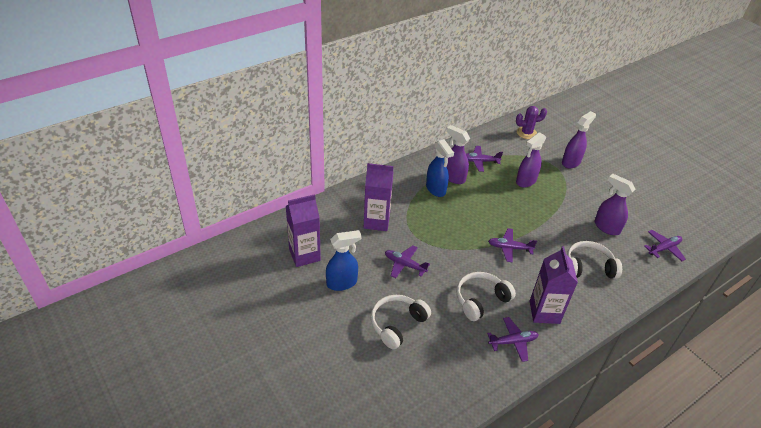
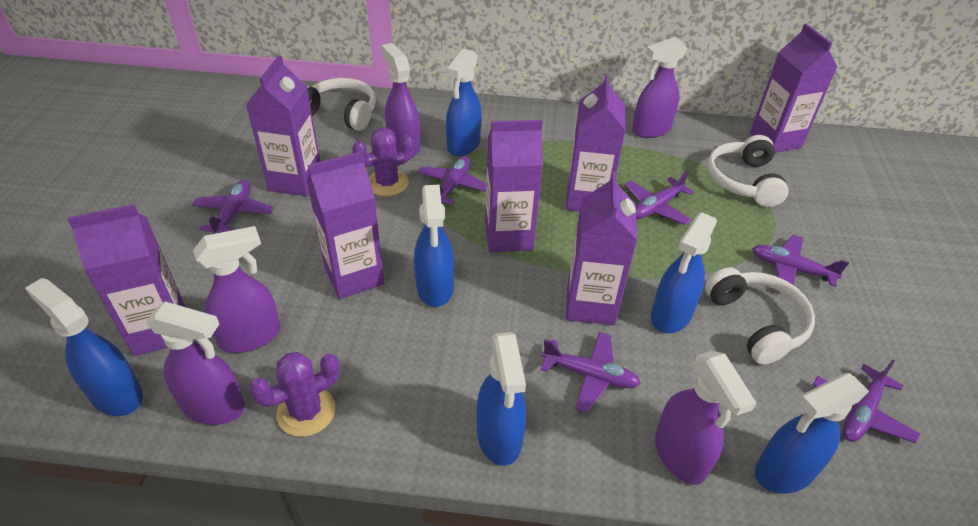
blue spray bottle: [326,230,362,291] [426,139,454,197] = 2 -> [25,278,143,416] [414,185,454,307] [446,49,482,156] [477,332,526,466] [651,212,717,333] [755,373,869,493] = 6
purple cactus: [516,106,547,139] = 1 -> [249,352,340,437] [352,128,414,196] = 2
purple carton: [286,194,321,267] [364,163,393,231] [530,246,578,324] = 3 -> [68,204,185,356] [246,55,320,197] [307,151,384,299] [485,120,543,252] [566,74,626,212] [566,172,637,325] [750,24,838,153] = 7
purple plane: [385,245,430,278] [466,146,503,172] [487,317,539,362] [488,228,537,263] [644,230,686,261] = 5 -> [192,180,274,234] [417,156,486,205] [541,332,641,413] [625,170,695,225] [752,235,849,287] [813,359,920,443] = 6
purple spray bottle: [446,125,470,184] [516,132,547,188] [562,111,596,168] [594,174,636,235] = 4 -> [146,301,245,425] [193,226,280,353] [381,43,420,157] [632,37,687,138] [655,351,756,485] = 5

